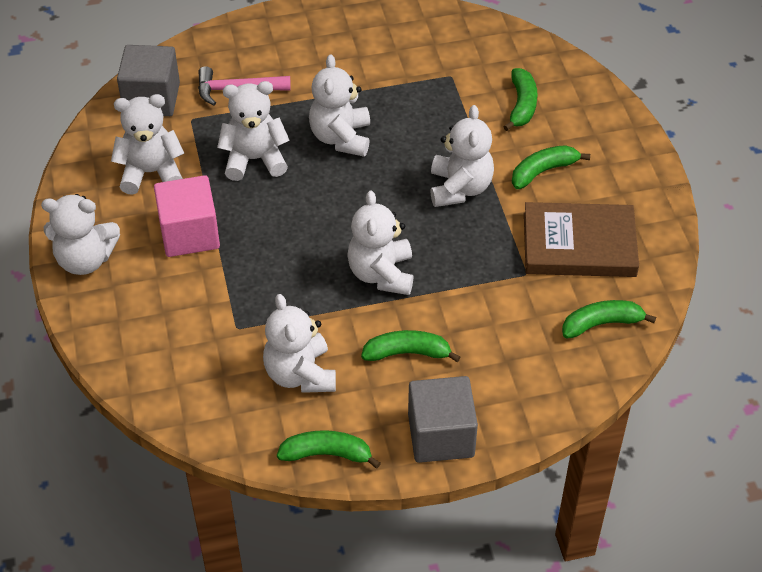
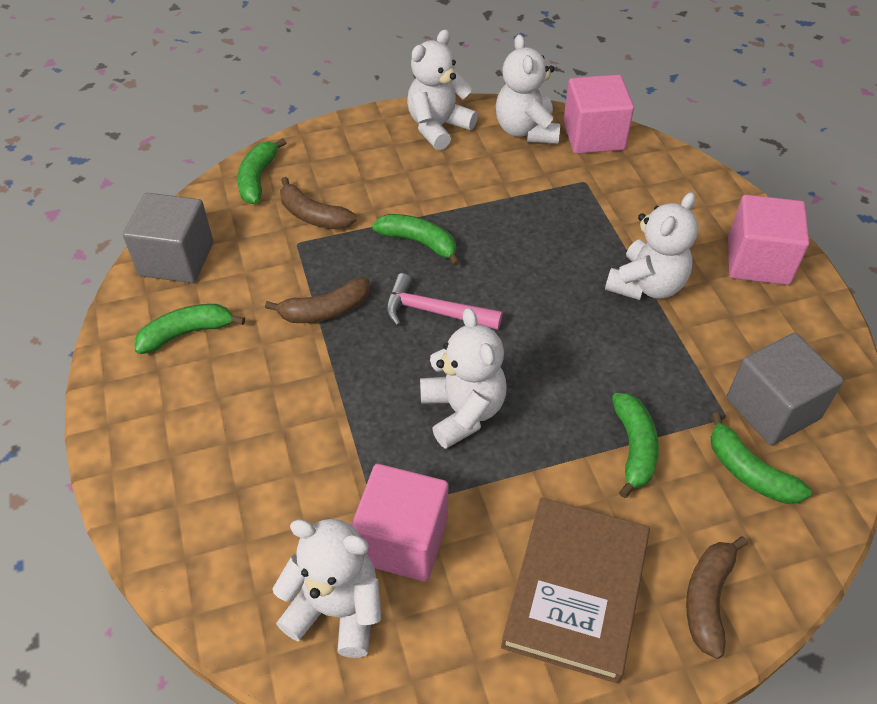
brown banana: none = 0 -> [265,277,370,323] [280,177,357,230] [686,536,748,659] = 3
pink cube: [154,175,220,257] = 1 -> [351,464,448,582] [563,74,634,154] [728,195,809,285] = 3
white teddy bear: [41,194,120,275] [111,94,184,195] [217,81,290,181] [263,294,336,393] [309,54,370,157] [347,190,414,295] [430,105,494,207] = 7 -> [272,519,382,658] [407,29,478,150] [420,308,507,449] [496,34,560,143] [605,192,698,300] = 5

